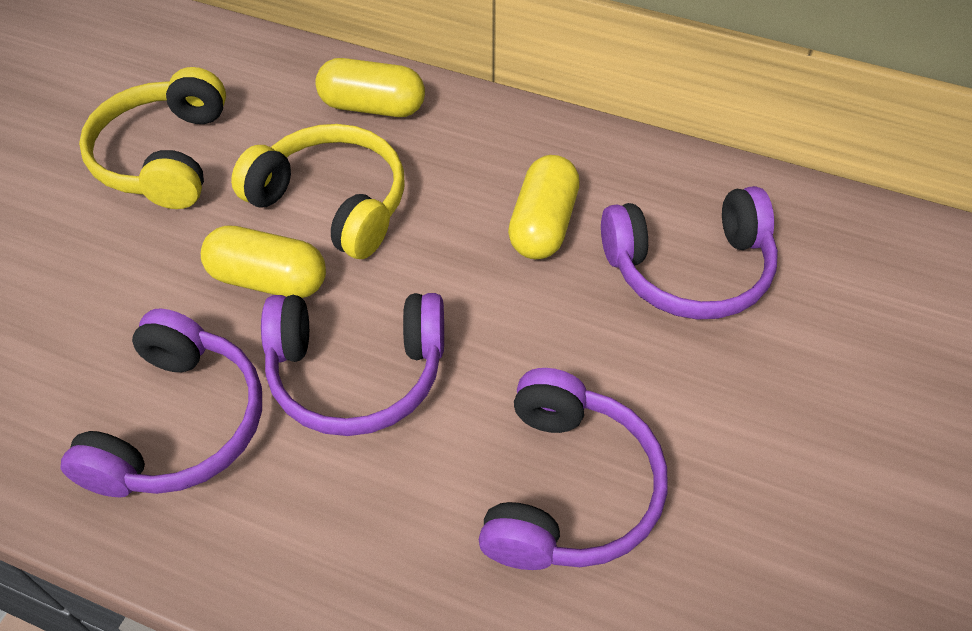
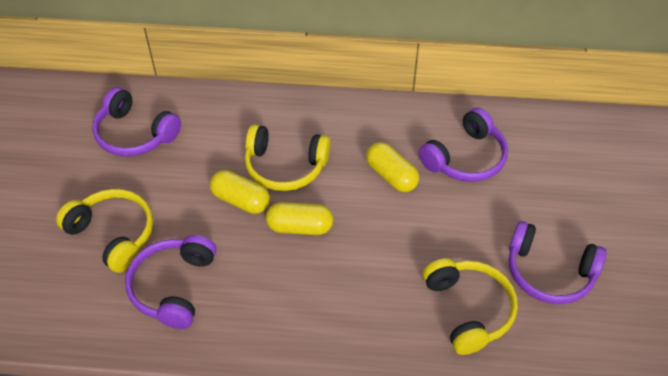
yellow headphones: [79,67,226,209] [231,124,405,259] = 2 -> [56,189,153,273] [245,124,331,191] [423,258,518,355] = 3

